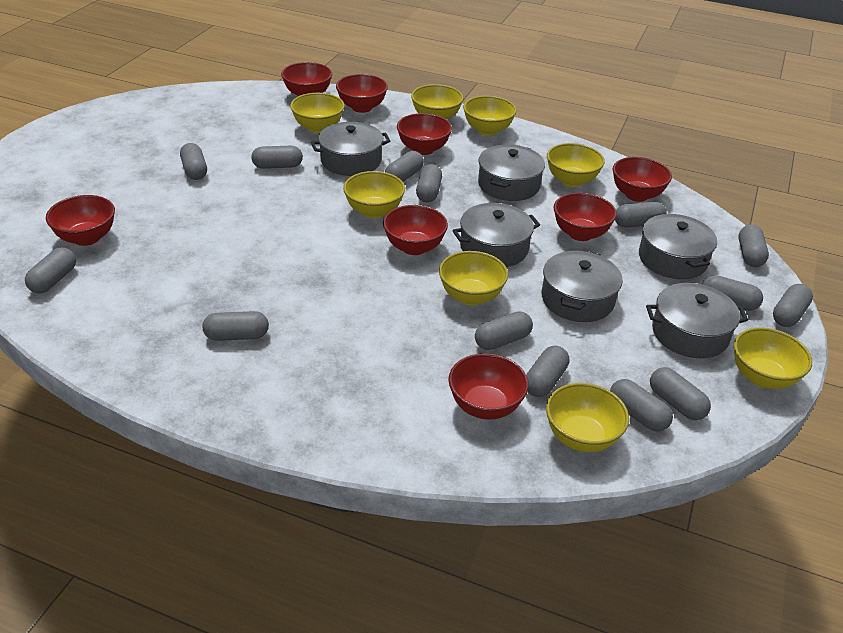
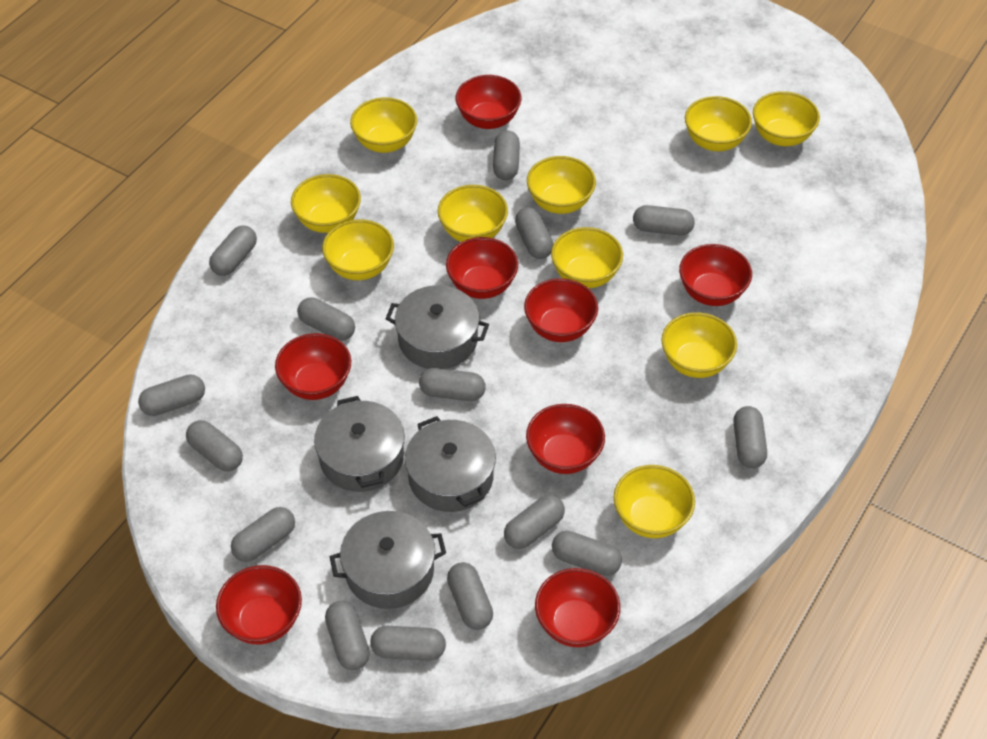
grey capsule: [25,247,76,293] [180,143,207,180] [202,311,269,341] [251,146,303,169] [385,151,424,182] [416,164,442,202] [475,311,533,350] [526,346,569,397] [610,379,673,431] [615,202,667,228] [650,367,711,420] [702,275,763,311] [738,225,769,267] [773,284,813,327] = 14 -> [138,374,205,416] [186,420,243,472] [209,225,257,276] [231,507,295,562] [297,297,355,341] [325,601,370,670] [370,626,446,661] [419,368,486,401] [447,562,493,630] [493,130,520,180] [504,495,565,549] [515,207,553,259] [552,531,622,576] [633,205,695,235] [733,406,767,468] = 15
grey pot: [311,122,391,176] [452,203,540,267] [478,145,545,201] [542,250,623,322] [639,213,717,279] [646,283,748,358] = 6 -> [314,396,405,492] [330,511,446,609] [386,285,489,369] [405,416,496,512] = 4
yellow bowl: [290,93,345,133] [343,171,405,218] [411,84,463,119] [439,251,508,305] [463,96,517,136] [546,383,629,452] [547,143,605,187] [734,328,812,389] = 8 -> [291,174,361,233] [322,219,394,280] [350,97,417,153] [438,185,508,242] [527,156,596,214] [551,227,623,288] [614,465,695,538] [661,312,737,378] [685,96,752,151] [753,91,820,146] = 10

